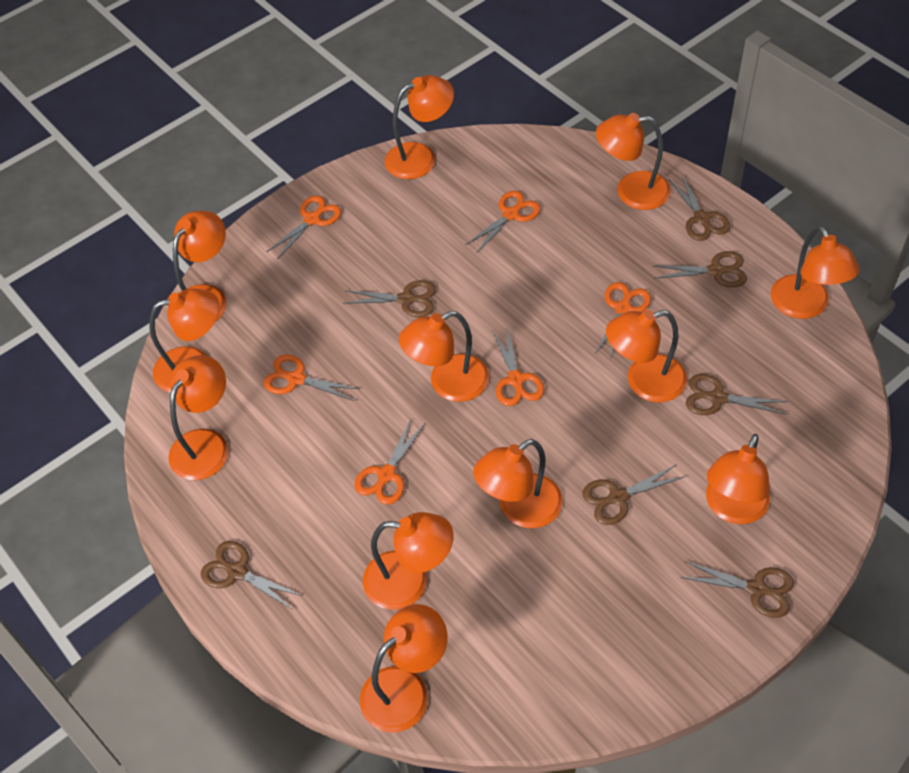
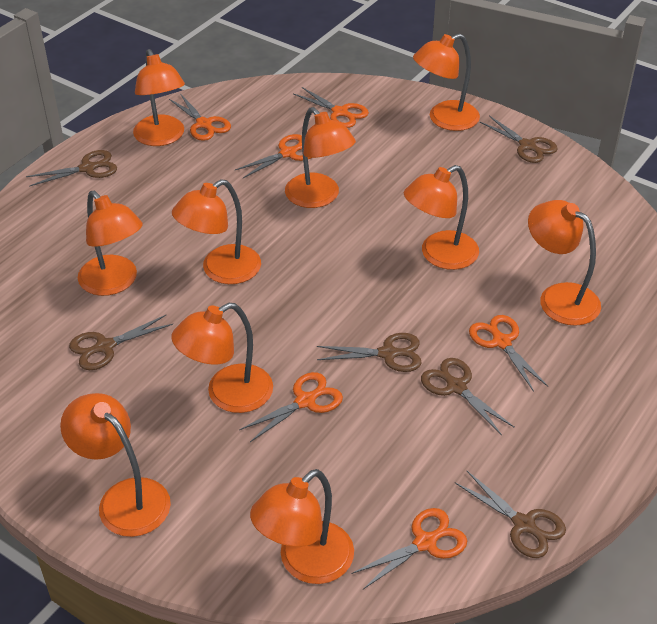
brown scissors: [201,541,303,610] [343,280,436,317] [583,464,686,525] [654,251,747,288] [669,175,730,241] [681,561,794,618] [686,374,788,415] = 7 -> [26,150,117,187] [69,315,173,370] [317,333,422,372] [421,358,515,435] [455,471,566,558] [480,116,558,163] = 6
orange lamp: [149,288,219,393] [168,355,229,480] [173,211,227,322] [360,604,447,733] [363,512,454,610] [385,75,454,179] [399,311,489,402] [473,439,563,528] [596,113,670,210] [606,310,687,402] [706,434,770,524] [771,226,860,319] = 12 -> [60,393,171,537] [78,191,143,296] [133,49,185,146] [171,303,273,413] [172,179,261,284] [250,469,354,584] [285,107,356,208] [404,165,479,270] [413,34,480,131] [528,200,601,326] = 10

